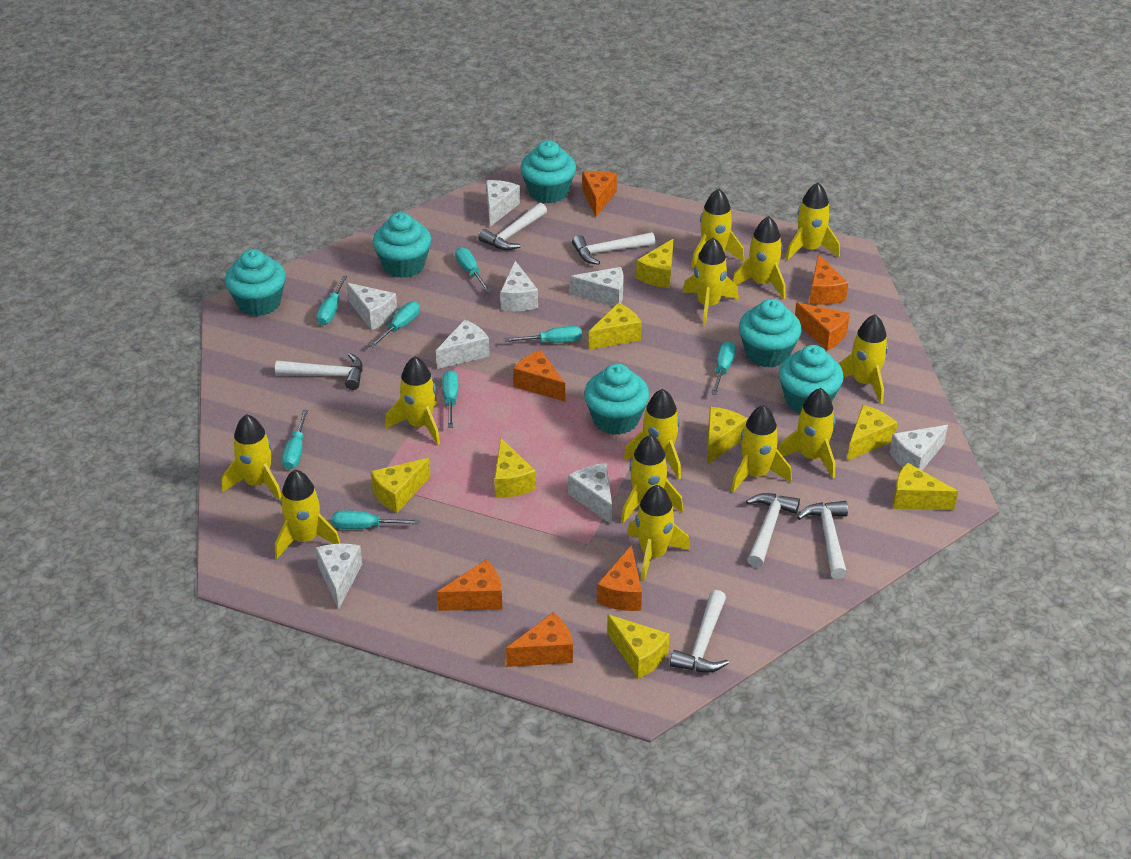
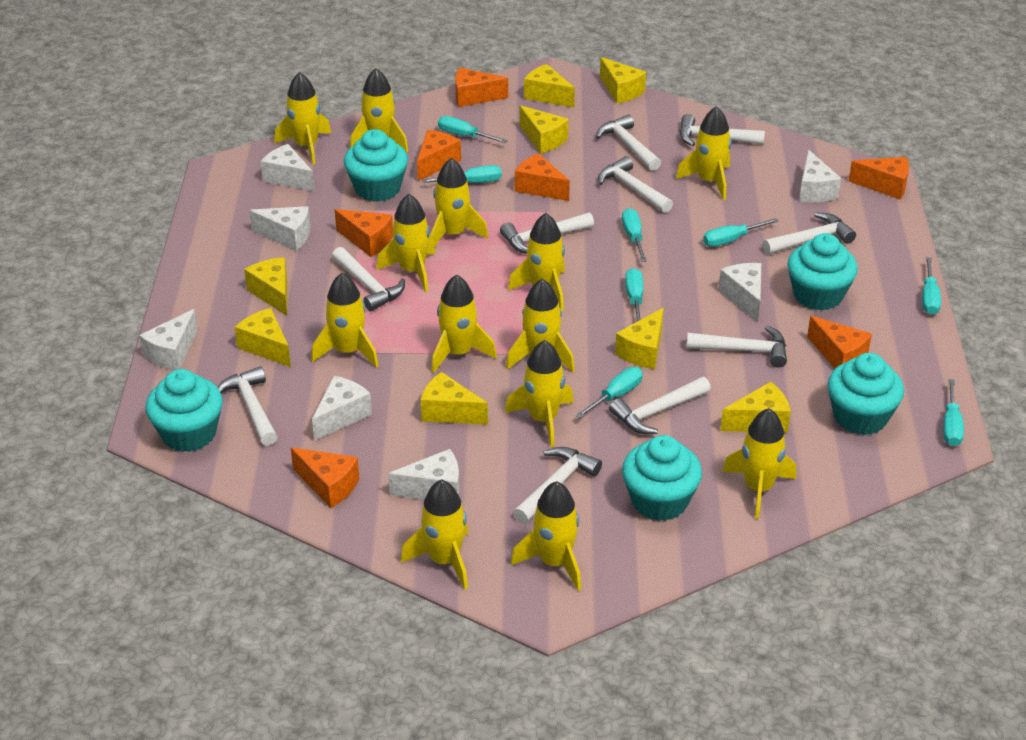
turquoise cupcake: [225,249,286,316] [373,212,432,278] [521,140,576,203] [584,364,649,435] [739,299,802,367] [779,345,844,413] = 6 -> [146,369,223,452] [344,129,408,202] [622,435,702,521] [788,233,858,311] [828,353,904,435] = 5
white cheese: [316,544,362,609] [347,283,398,330] [436,320,490,369] [486,180,520,227] [500,261,538,311] [568,463,612,525] [570,267,624,307] [889,425,948,470] = 8 -> [139,309,198,370] [249,206,310,251] [261,144,315,192] [312,376,372,441] [388,449,459,500] [718,263,761,322] [799,150,841,202] = 7
white hammer: [275,353,363,390] [478,202,547,250] [572,232,655,265] [670,590,729,673] [746,493,800,567] [797,501,848,579] = 6 -> [217,366,278,446] [332,247,405,311] [500,212,594,254] [513,447,602,524] [596,115,661,171] [598,156,673,213] [609,377,711,434] [680,114,765,146] [686,325,787,367] [763,212,856,254] = 10

